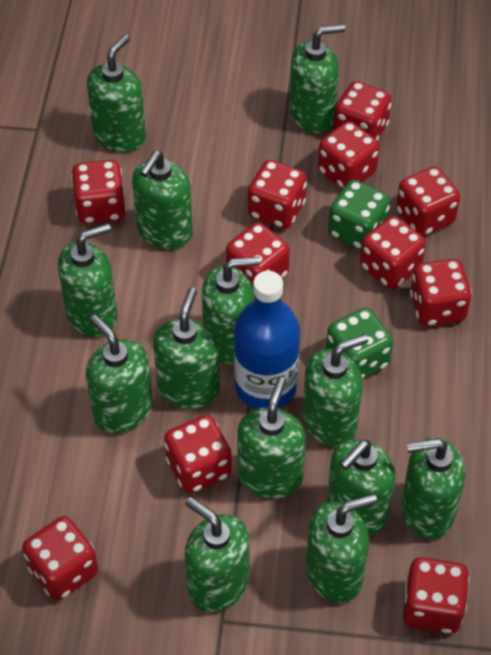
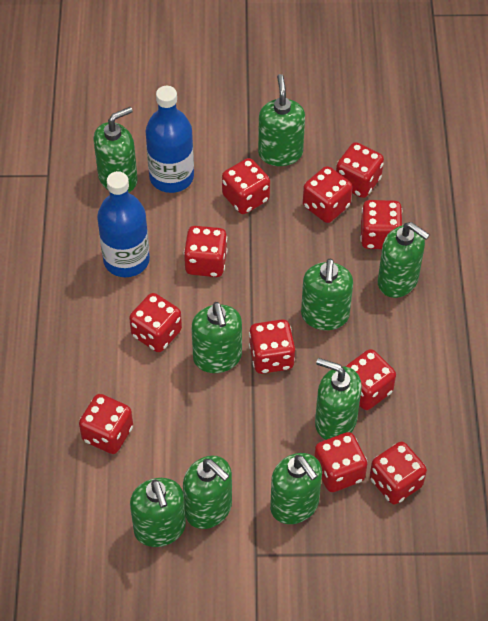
blue bottle: [234,271,300,409] = 1 -> [97,171,150,277] [145,86,194,193] = 2
green dice: [326,308,393,379] [328,180,390,250] = 2 -> none = 0
green soap dispenser: [58,224,117,337] [86,315,153,433] [87,34,146,152] [132,151,193,249] [153,288,220,409] [185,497,249,612] [202,257,260,364] [237,377,306,499] [290,24,345,133] [303,334,368,447] [306,494,377,603] [327,439,396,535] [401,438,465,539] = 13 -> [93,107,138,193] [130,478,186,547] [183,456,232,529] [191,302,242,373] [258,74,305,166] [270,453,322,524] [301,258,353,330] [315,358,362,440] [378,222,430,298] = 9

